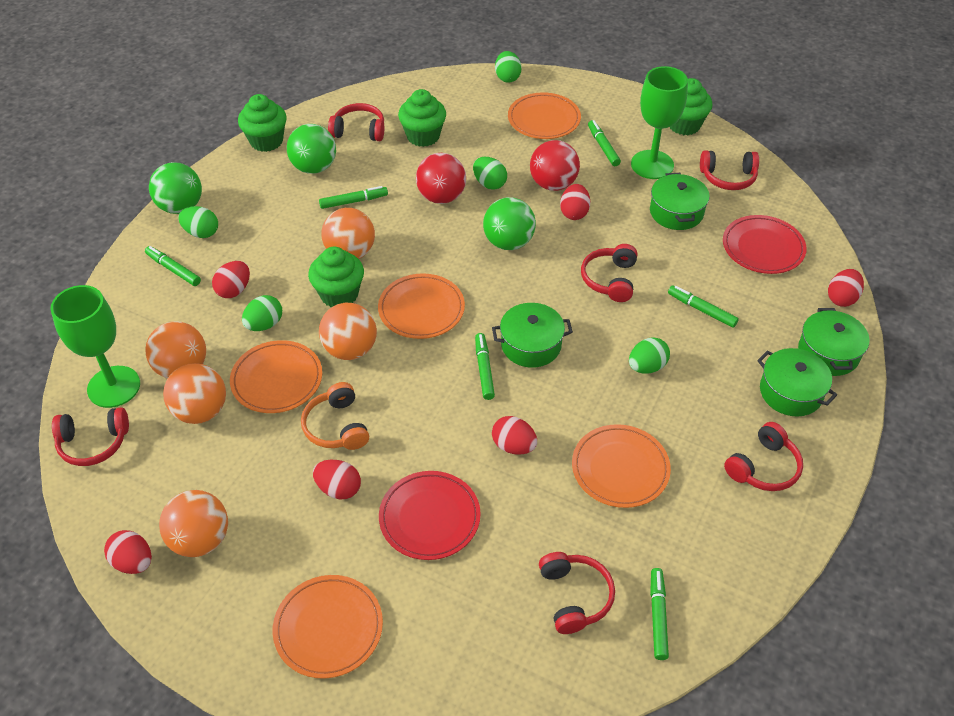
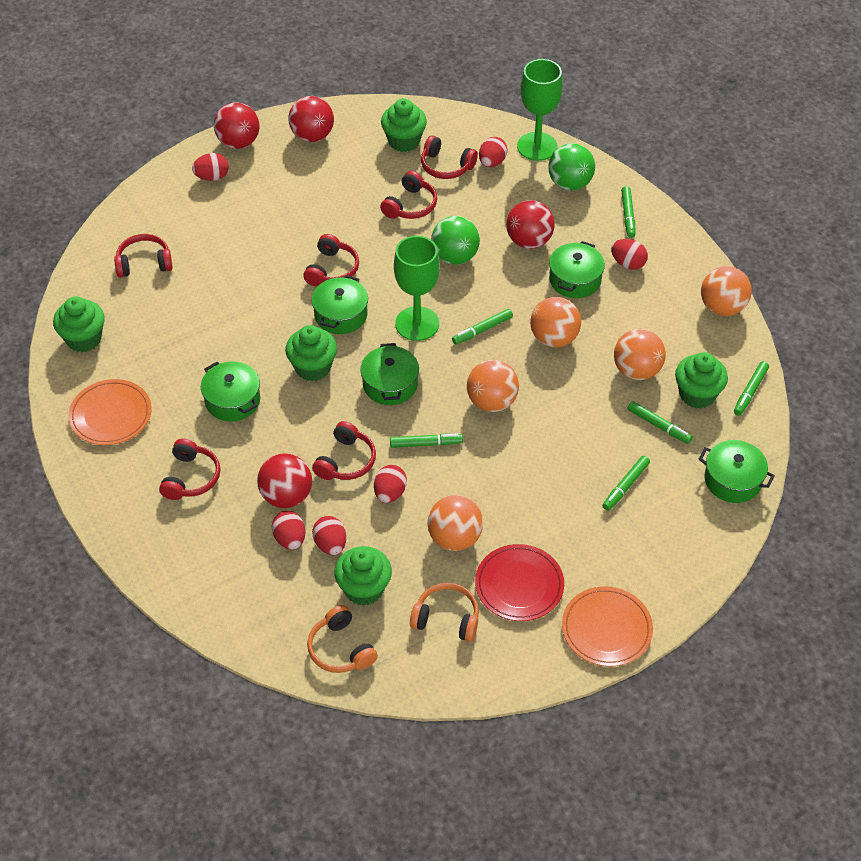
green ball: [149,162,202,214] [287,124,336,174] [483,197,536,250] = 3 -> [431,216,480,265] [549,143,595,190] = 2
green cupcake: [238,94,287,152] [308,247,364,307] [398,89,446,147] [670,78,712,135] = 4 -> [53,297,105,352] [285,325,337,381] [334,546,392,606] [381,99,427,152] [675,352,728,409] = 5
green egg: [178,206,218,238] [242,295,282,331] [473,157,507,190] [495,51,522,83] [629,338,670,374] = 5 -> none = 0
green pot: [492,303,573,368] [650,173,710,230] [757,348,837,417] [798,308,870,376] = 4 -> [201,362,260,421] [312,275,368,334] [360,343,419,405] [549,241,605,298] [699,440,775,503] = 5
orange headphones: [301,382,369,450] = 1 -> [307,605,378,673] [410,583,479,642] = 2
orange plate: [230,340,322,413] [273,575,383,679] [378,273,465,339] [508,92,581,139] [572,424,671,508] = 5 -> [68,379,152,445] [562,587,653,666] = 2
red ball: [416,153,466,204] [530,140,580,191] = 2 -> [214,102,260,149] [257,453,312,508] [288,96,334,142] [506,200,555,249] = 4
red plate: [379,471,481,560] [723,215,807,274] = 2 -> [475,544,564,621] = 1

